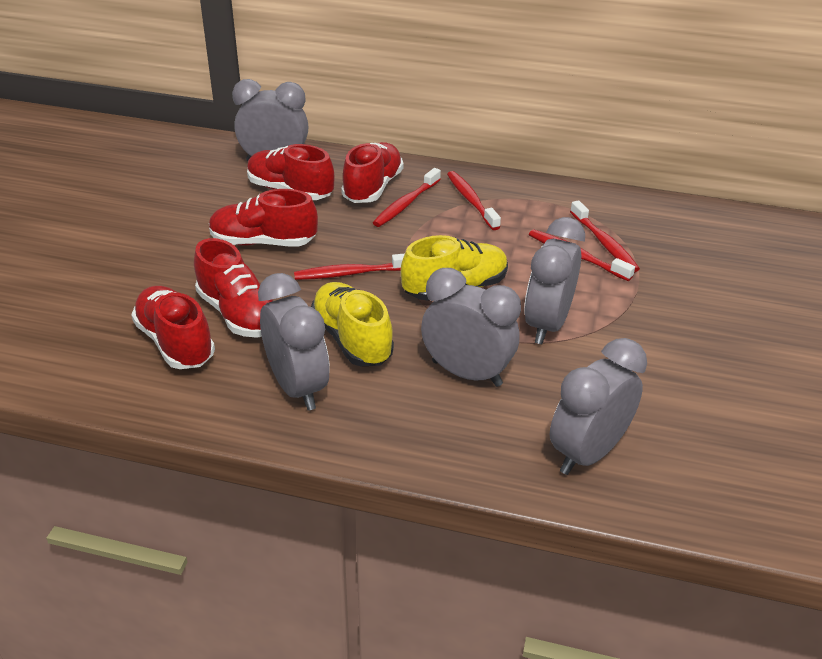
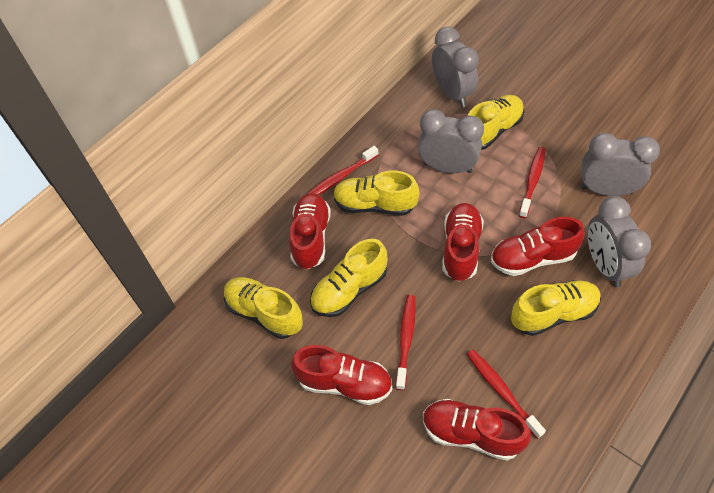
grey clock: [232,79,308,161] [258,273,330,411] [421,268,521,387] [524,217,585,344] [550,338,647,475] = 5 -> [418,109,484,173] [432,26,479,107] [581,133,660,196] [588,196,651,287] = 4
red toothbrush: [294,254,405,280] [373,168,441,227] [447,171,501,230] [529,229,635,281] [570,200,640,272] = 5 -> [307,146,378,195] [396,295,416,390] [467,350,546,439] [519,147,546,218] = 4
yellow shoe: [311,282,394,366] [401,235,508,301] = 2 -> [224,277,303,339] [310,239,387,317] [333,171,419,216] [468,95,524,150] [511,280,601,336] = 5

